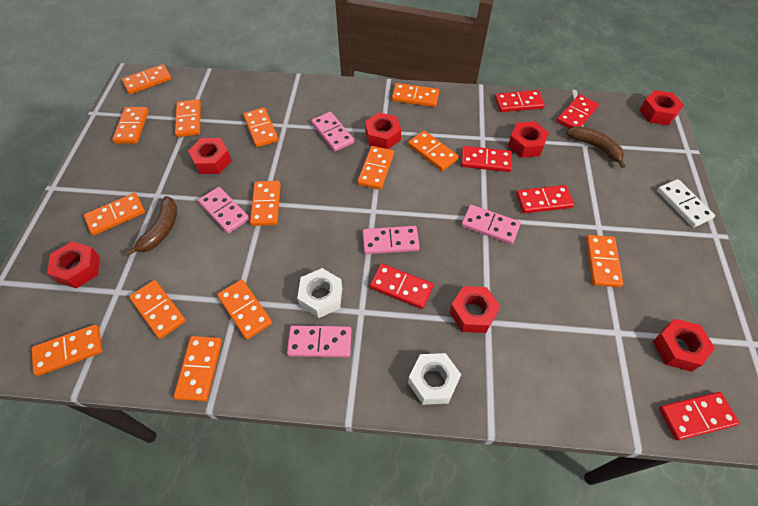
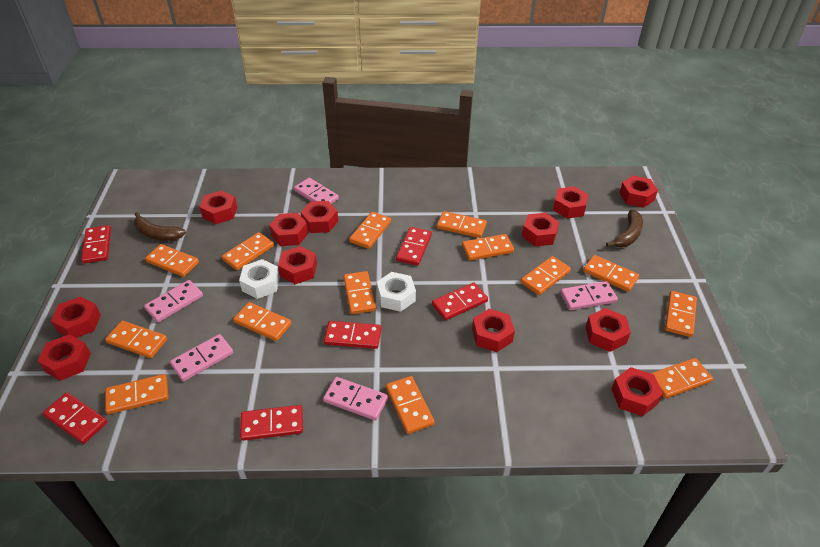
red nut: [47,241,100,288] [188,138,232,174] [365,113,401,149] [450,286,500,333] [508,121,549,158] [640,90,684,125] [653,319,715,372] = 7 -> [38,334,91,381] [51,297,101,338] [200,190,237,224] [269,213,308,246] [278,246,317,284] [301,201,338,233] [472,309,515,352] [522,213,560,246] [553,186,588,219] [586,308,631,352] [611,367,663,416] [619,175,658,208] = 12
white domino: [657,179,715,227] = 1 -> none = 0

